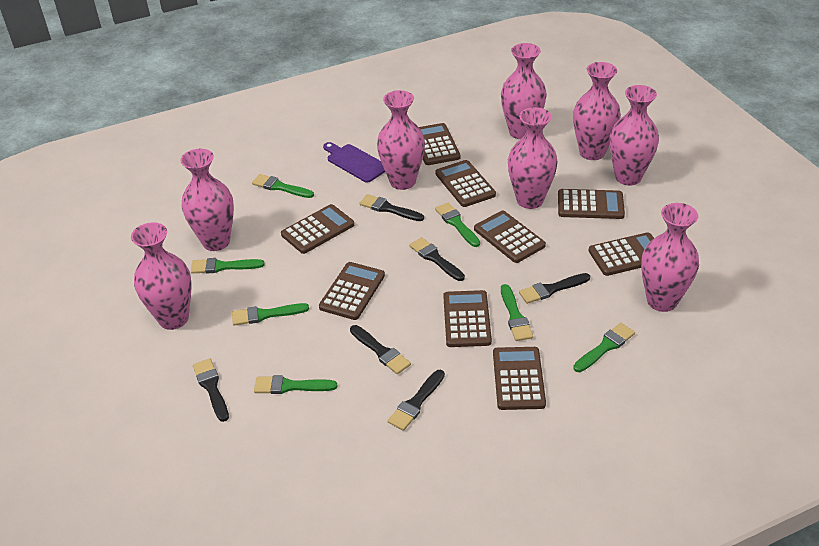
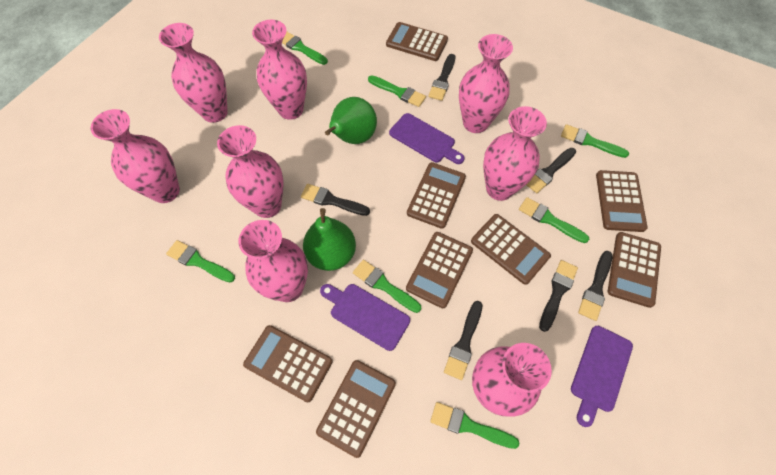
brown calculator: [281,204,354,254] [319,262,385,320] [419,123,461,165] [435,160,496,207] [443,290,492,347] [474,211,546,263] [493,347,546,410] [558,189,625,219] [588,232,654,276] = 9 -> [243,325,333,402] [316,360,396,458] [386,22,448,61] [406,232,473,308] [407,162,466,229] [471,214,551,285] [596,170,648,232] [608,232,661,308] = 8
green pear: none = 0 -> [303,208,356,271] [325,97,377,144] = 2
purple cutting board: [323,142,385,183] = 1 -> [320,284,410,351] [389,113,465,164] [571,326,633,427] = 3

